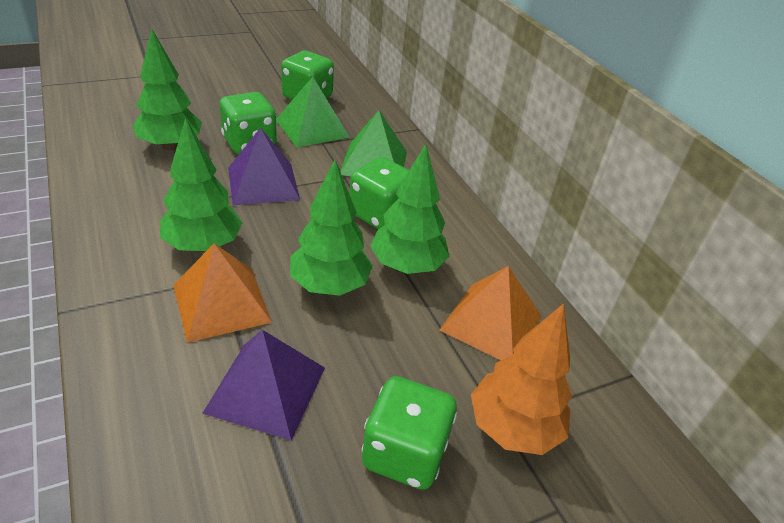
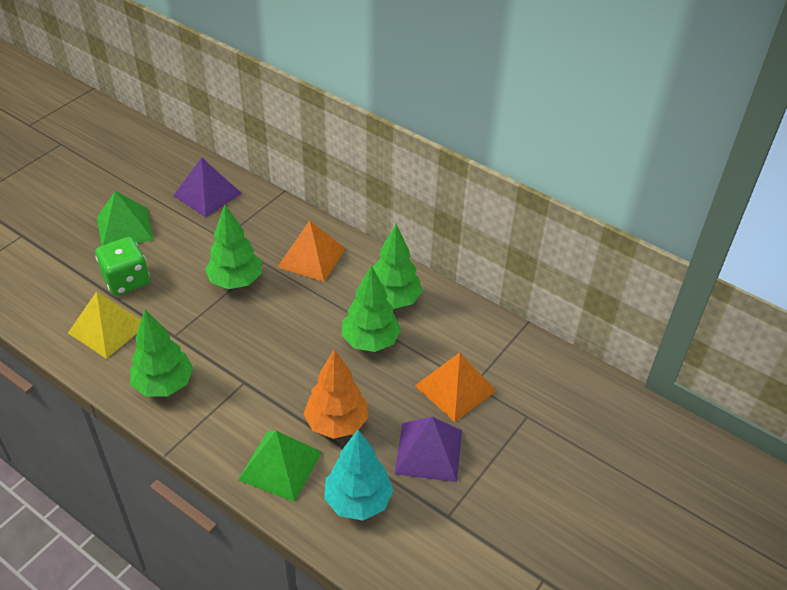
green dice: [219,92,277,154] [281,51,334,100] [350,157,409,229] [362,376,457,490] = 4 -> [95,237,150,296] = 1
turquoise tree: none = 0 -> [324,430,393,521] = 1
yellow pyramid: none = 0 -> [68,291,141,359] = 1

